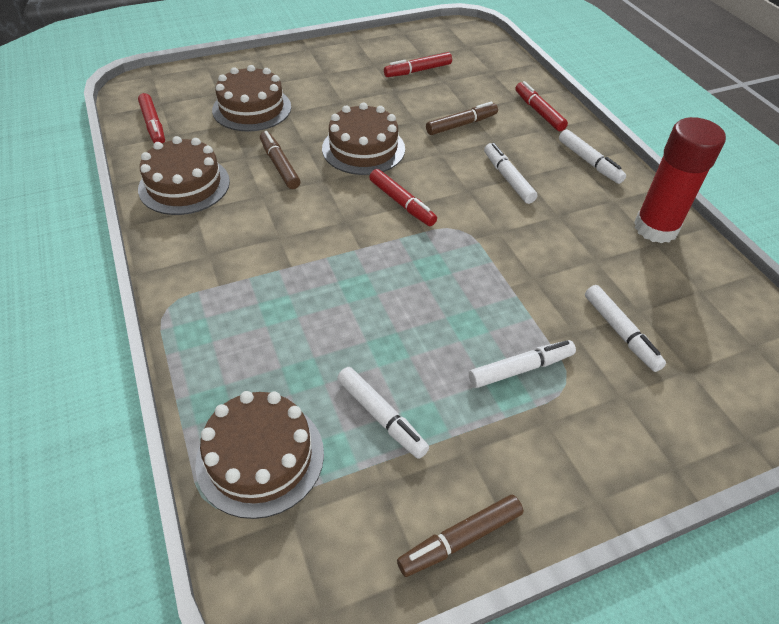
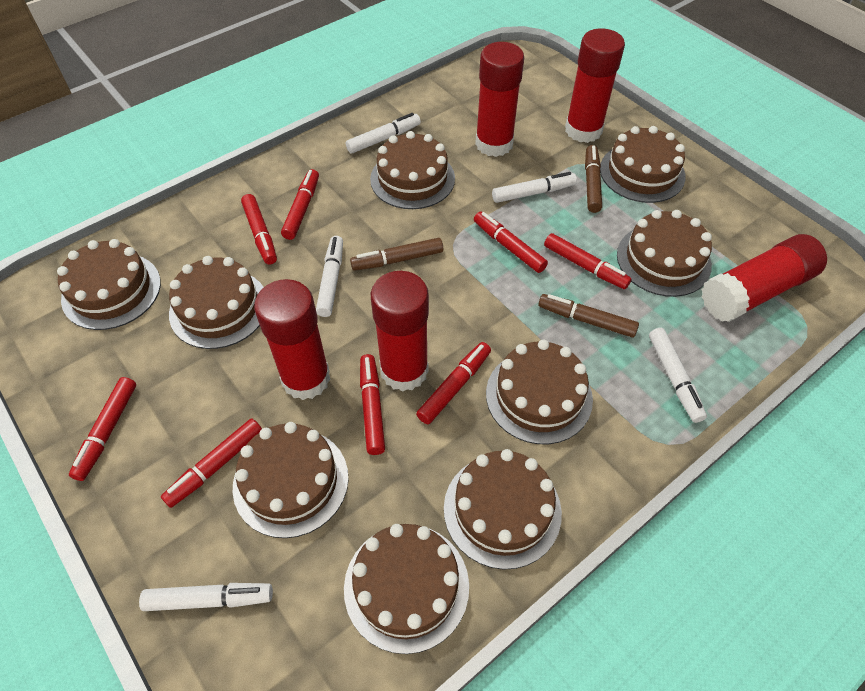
brown cake: [138,136,230,215] [195,391,324,519] [212,65,291,131] [322,103,405,175] = 4 -> [57,239,161,330] [169,256,264,349] [233,422,349,538] [344,524,469,654] [370,131,455,209] [444,449,562,570] [486,339,593,444] [600,126,686,203] [617,210,712,297] = 9
red glue stick: [634,117,726,243] = 1 -> [254,279,331,400] [371,271,429,392] [475,42,524,157] [565,28,625,143] [701,234,827,322] = 5
red marker: [138,93,165,143] [369,169,437,226] [384,52,452,77] [515,81,568,131] = 4 -> [69,377,136,481] [161,418,262,508] [241,194,277,265] [281,169,319,240] [360,354,385,455] [416,342,491,424] [474,212,548,273] [544,233,631,289] = 8

